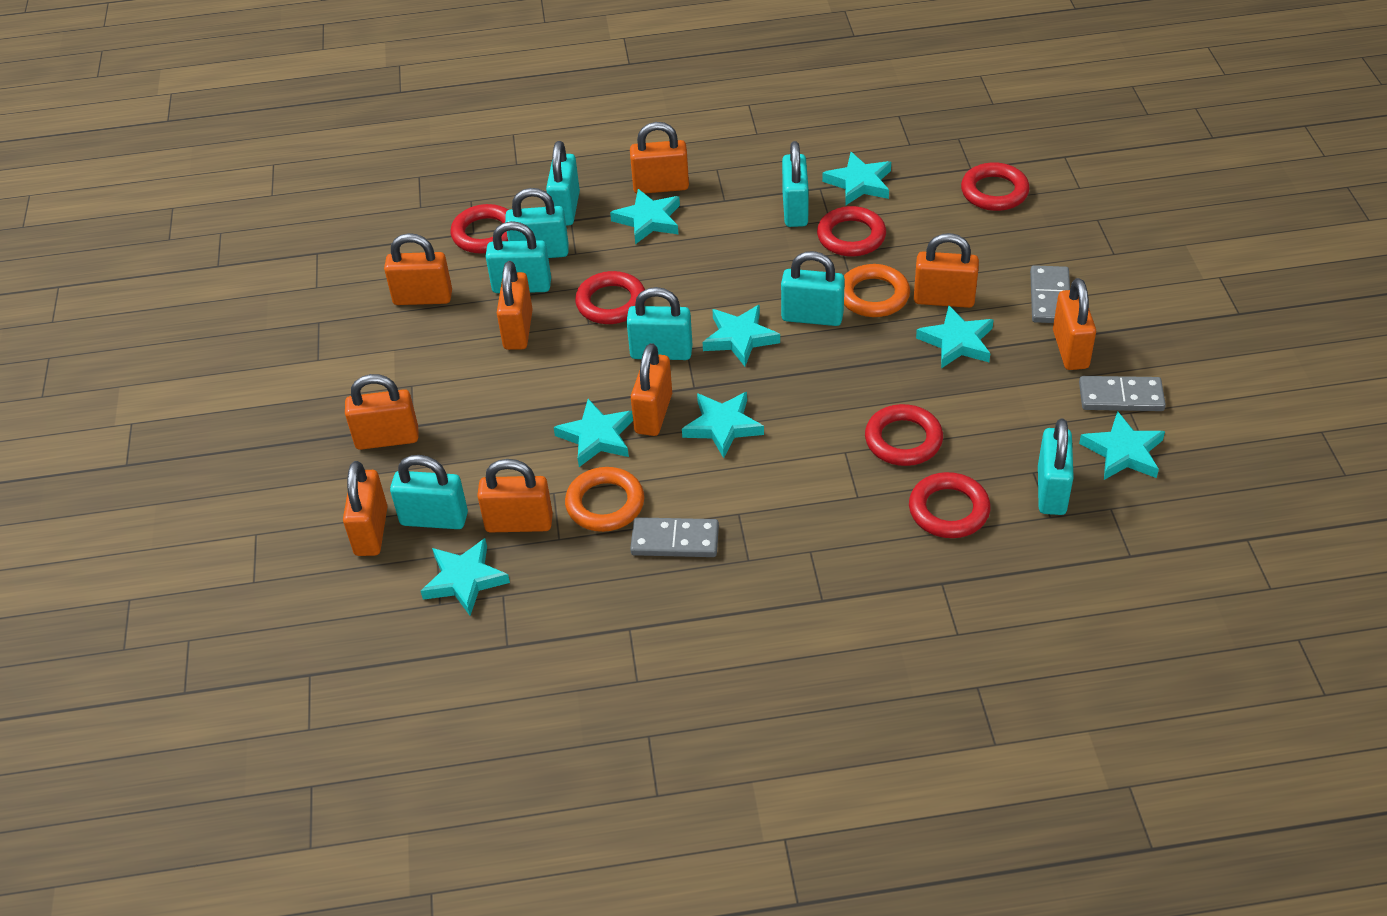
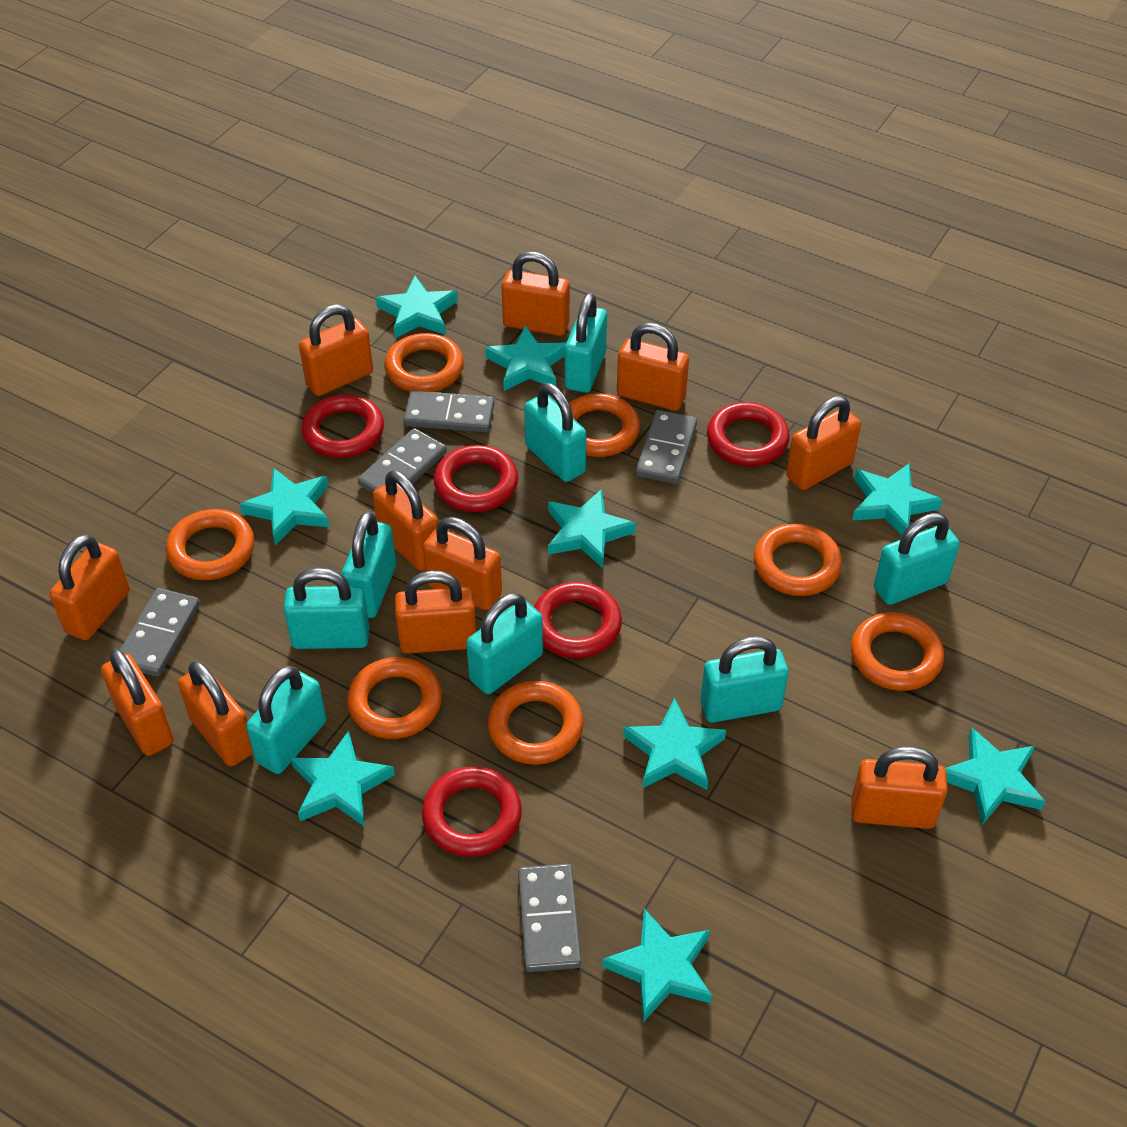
grey domino: [630,517,719,557] [1030,265,1070,323] [1079,376,1166,411] = 3 -> [120,588,200,677] [358,428,447,493] [404,391,494,432] [518,864,581,972] [636,410,697,484] = 5
orange padlock: [343,461,388,556] [345,374,418,450] [384,233,452,305] [477,459,553,532] [497,261,533,350] [630,122,689,194] [631,343,672,436] [914,233,979,308] [1053,278,1096,370] = 9 -> [49,534,130,640] [101,649,174,756] [178,661,253,766] [299,304,373,396] [373,470,438,571] [395,571,476,654] [423,517,502,610] [501,252,570,336] [617,323,689,411] [786,396,861,490] [851,746,948,829] = 11
orange ring: [565,467,644,532] [844,264,910,317] = 2 -> [166,509,254,580] [347,657,442,739] [384,333,464,392] [488,681,584,765] [569,393,640,457] [754,524,842,596] [851,612,944,691] = 7
red ring: [450,204,508,254] [575,271,645,324] [817,206,886,257] [865,404,943,466] [909,472,991,538] [961,162,1030,211] = 6 -> [302,394,384,458] [422,766,522,857] [434,445,518,512] [534,582,622,658] [707,402,790,466] = 5
turquoise star: [421,538,510,616] [554,399,633,467] [610,189,680,244] [682,392,764,458] [703,304,780,366] [822,152,891,205] [916,305,993,368] [1079,411,1165,480] = 8 -> [240,468,329,545] [291,730,395,827] [376,276,458,338] [485,325,566,391] [548,489,636,568] [602,909,712,1022] [623,698,726,790] [852,463,942,536] [945,727,1045,825] = 9

